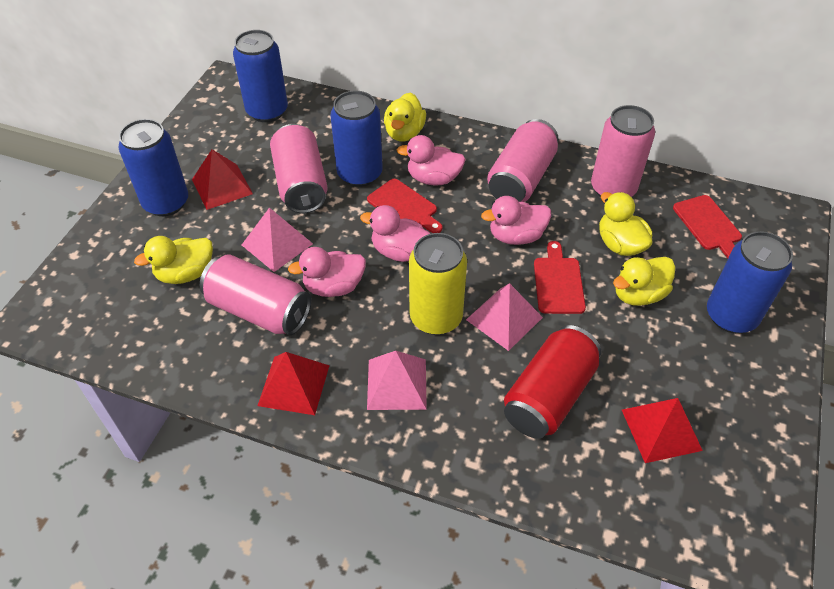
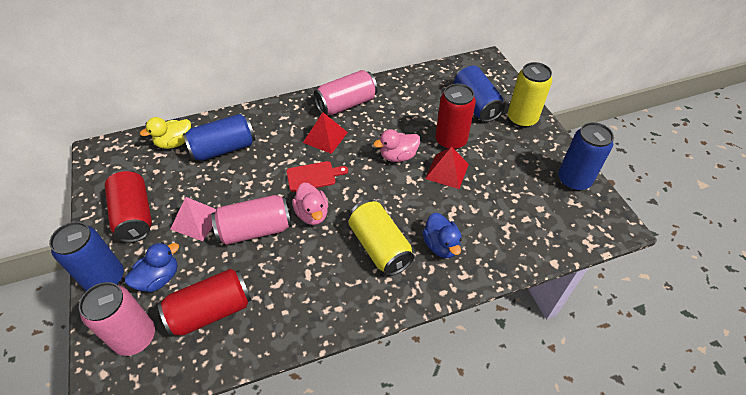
blue duck: none = 0 -> [125,242,179,292] [422,213,462,258] = 2
pink can: [200,254,311,335] [270,124,328,213] [487,119,558,202] [591,105,655,197] = 4 -> [79,282,155,356] [211,195,292,245] [314,70,378,115] = 3
pink duck: [288,247,366,297] [360,205,430,262] [397,135,466,185] [481,196,551,245] = 4 -> [292,183,328,225] [373,129,420,162] = 2
pink pyramid: [242,208,313,272] [367,351,427,410] [466,283,543,351] = 3 -> [170,197,216,241] = 1
red can: [504,325,601,439] = 1 -> [105,170,152,243] [158,269,251,337] [435,83,476,150] = 3
red cutting board: [367,179,443,233] [534,241,586,314] [673,195,742,258] = 3 -> [286,161,348,192] = 1
red pyramid: [192,149,253,210] [257,352,330,415] [622,398,703,463] = 3 -> [303,112,348,154] [425,146,469,189] = 2
yellow can: [409,233,467,335] = 1 -> [349,200,414,276] [508,62,552,128] = 2
yellow duck: [134,236,213,284] [384,93,426,141] [599,192,652,256] [613,257,675,306] = 4 -> [140,117,191,149] = 1

